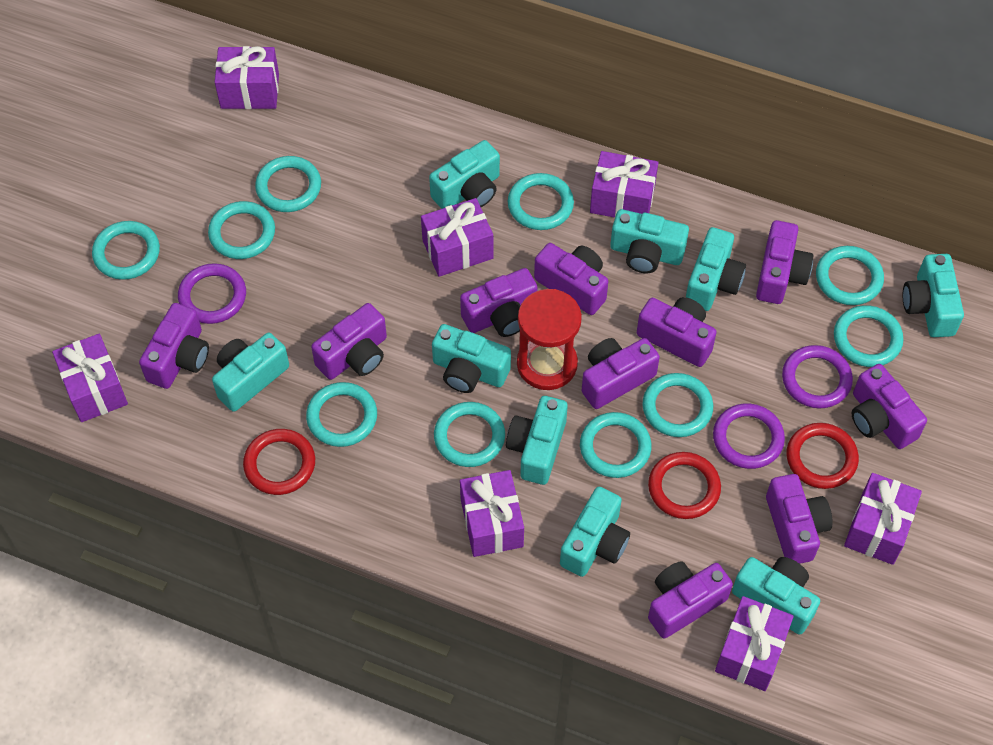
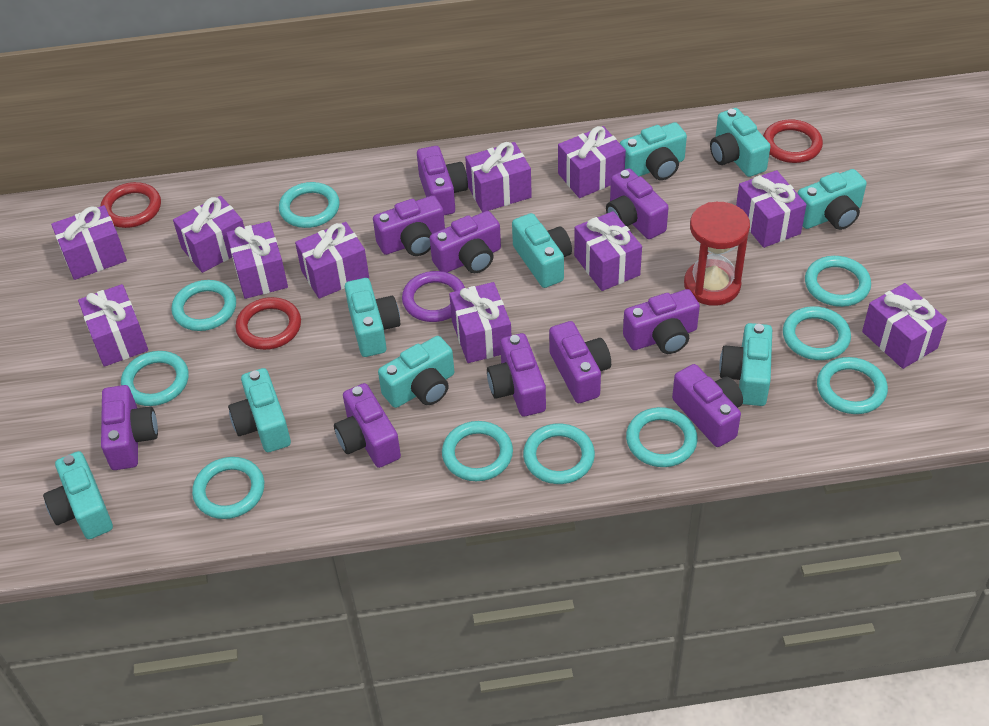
purple gift: [52,334,128,422] [215,46,279,109] [421,198,493,277] [460,470,524,557] [590,151,658,218] [715,596,794,691] [844,473,922,565] = 7 -> [51,205,127,280] [78,284,148,367] [173,196,244,273] [226,221,288,299] [295,222,369,299] [449,282,512,363] [465,142,532,212] [558,126,626,198] [574,211,642,291] [736,170,807,248] [862,283,947,369] = 11
purple ring: [178,263,246,324] [713,403,785,469] [782,345,853,408] = 3 -> [402,271,465,322] = 1

